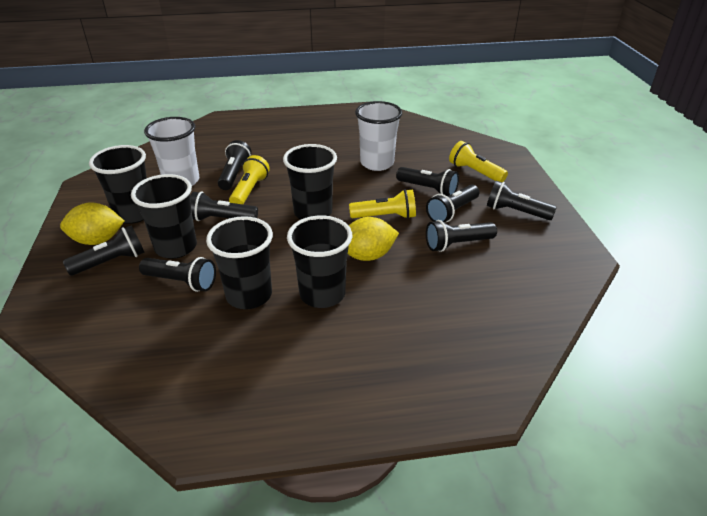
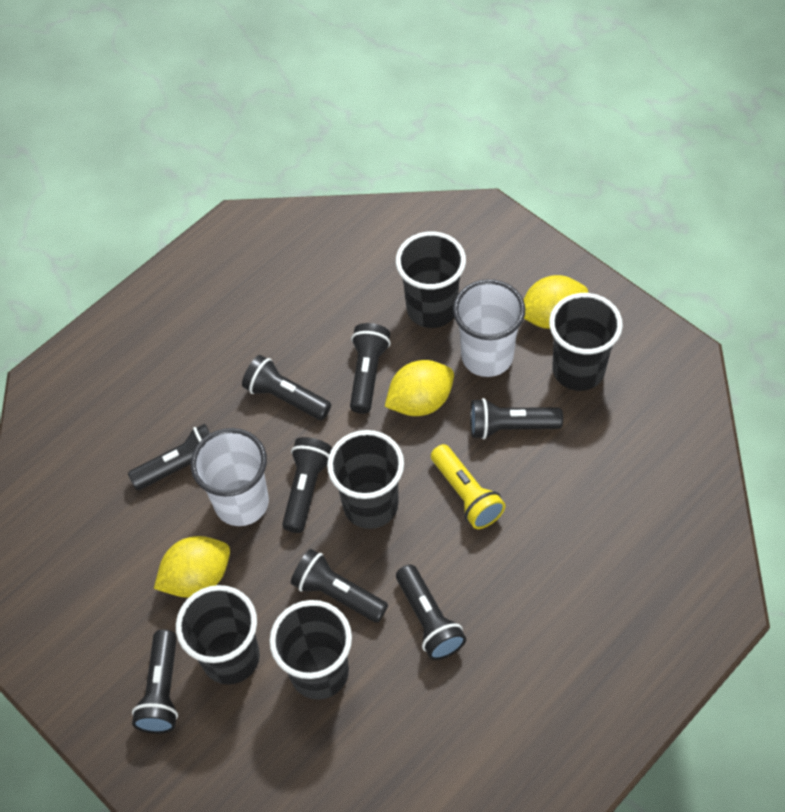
yellow flashlight: [229,155,270,204] [349,189,416,219] [449,141,508,182] = 3 -> [431,444,506,529] = 1
yellow lemon: [60,203,124,245] [348,217,399,261] = 2 -> [154,536,230,598] [385,360,454,416] [524,275,588,329] = 3

